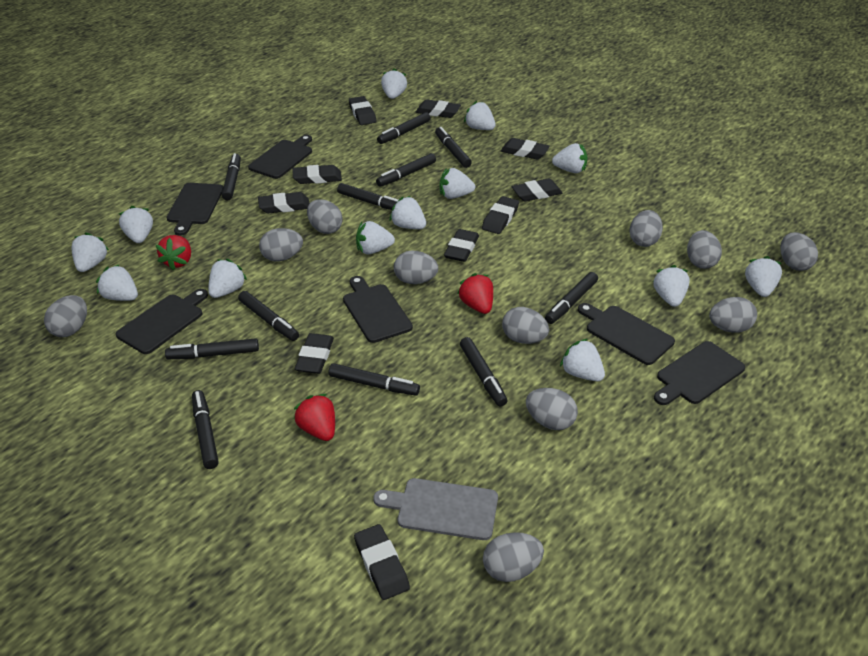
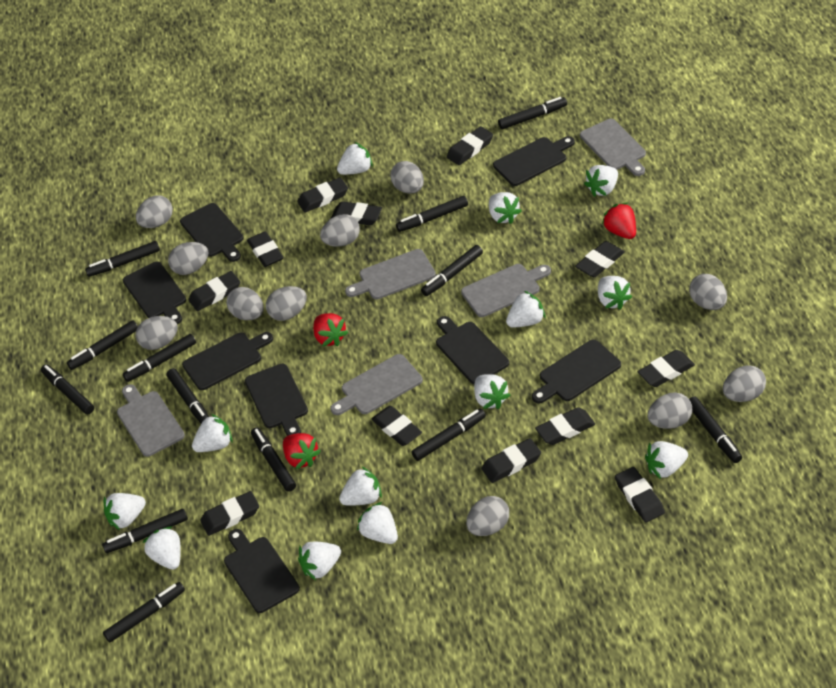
black cutting board: [116,289,208,354] [167,183,223,236] [248,135,312,179] [343,276,413,343] [578,303,675,365] [654,341,745,405] = 6 -> [123,262,186,324] [180,203,244,262] [182,332,273,390] [224,529,300,613] [245,364,308,436] [436,316,509,384] [493,136,575,186] [532,339,621,404] = 8
black eraser: [258,192,310,214] [292,165,342,184] [295,333,334,374] [349,96,377,125] [354,524,410,600] [416,99,461,118] [444,229,479,262] [482,196,519,234] [501,138,550,159] [512,178,562,201] = 10 -> [188,271,240,311] [200,491,259,536] [247,231,284,267] [297,177,348,213] [331,201,382,225] [372,406,422,446] [447,126,493,165] [482,438,541,483] [535,407,595,445] [575,241,625,277] [615,467,665,523] [637,350,695,387] = 12
black marker: [165,338,259,359] [192,390,219,469] [222,153,241,200] [238,291,299,341] [328,363,420,396] [337,183,398,210] [376,153,436,187] [377,112,430,144] [435,127,472,168] [460,337,507,407] [545,272,598,324] = 11 -> [41,364,94,414] [67,320,138,370] [85,241,160,277] [102,509,188,553] [103,582,185,643] [123,334,196,382] [167,368,209,423] [251,427,296,492] [396,196,468,232] [411,409,486,461] [421,245,483,296] [498,97,567,129] [689,396,742,463] = 13
grey cutting board: [373,478,498,540] = 1 -> [117,384,185,457] [330,354,423,415] [345,249,436,299] [461,264,551,317] [580,119,646,176] = 5

